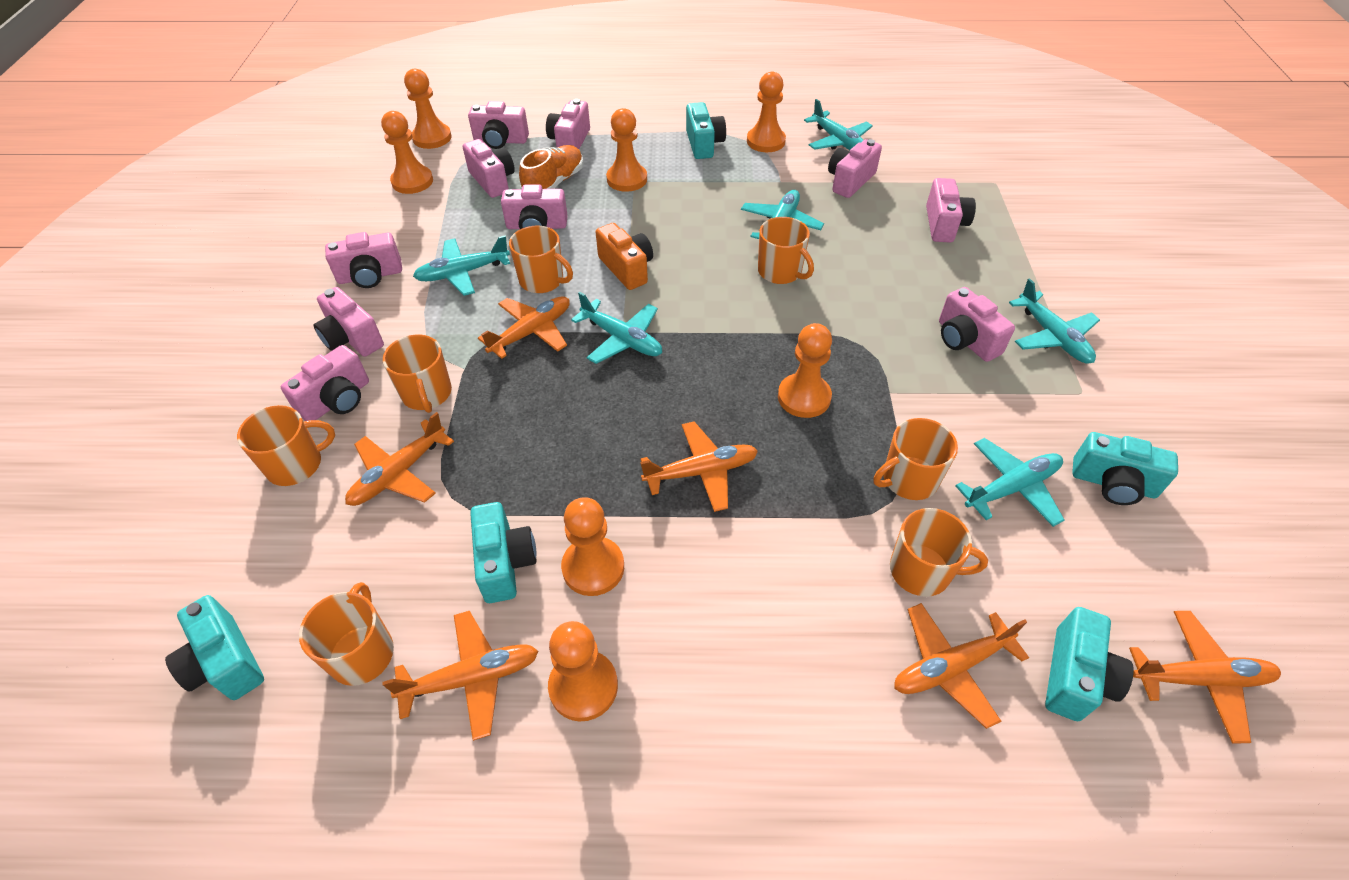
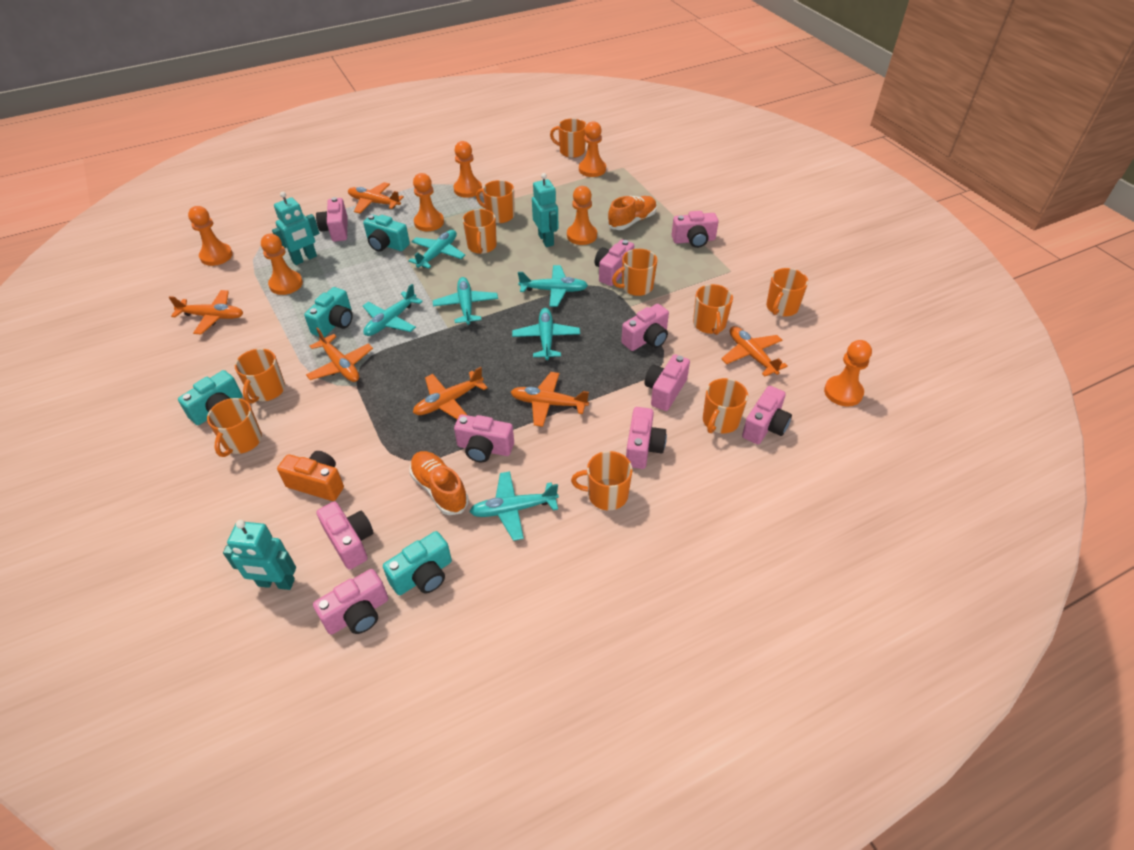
orange mug: [237,405,335,486] [299,582,394,686] [383,335,452,413] [509,225,573,293] [758,217,814,284] [874,418,958,500] [890,508,988,597] = 7 -> [207,398,262,457] [235,348,285,404] [463,209,497,254] [476,180,515,223] [550,118,587,158] [571,451,633,510] [612,249,657,296] [693,284,733,335] [703,378,748,433] [766,268,808,317] = 10
orange shoe: [519,145,583,189] = 1 -> [409,451,469,515] [607,196,657,230] = 2
turquoise camera: [165,595,264,700] [470,502,536,603] [686,102,726,159] [1045,607,1134,721] [1072,432,1178,505] = 5 -> [178,370,242,425] [304,287,353,337] [363,214,410,252] [383,531,452,595] = 4
turquoise robot: none = 0 -> [223,520,296,590] [272,192,320,265] [532,173,559,247] = 3

